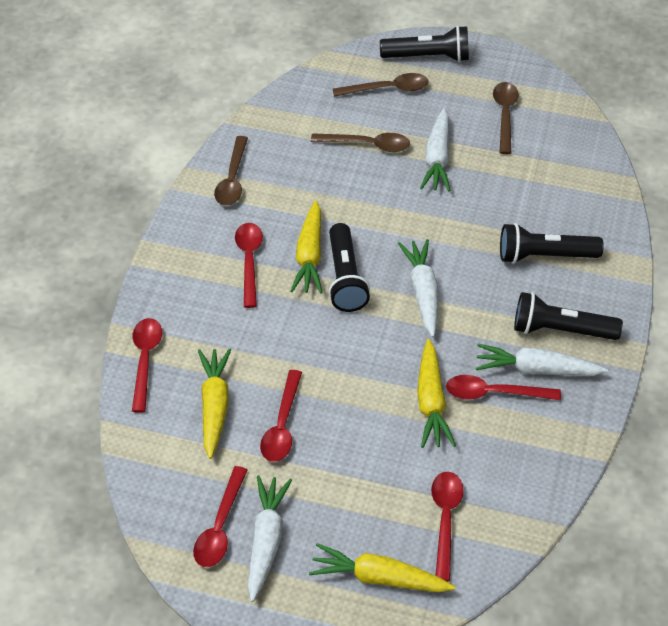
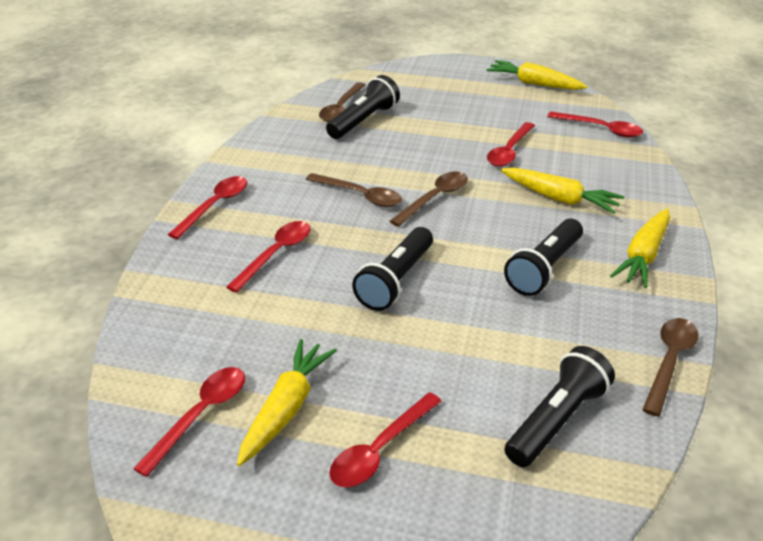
white carrot: [247,475,292,602] [398,239,438,337] [420,108,450,192] [476,344,608,376] = 4 -> none = 0

